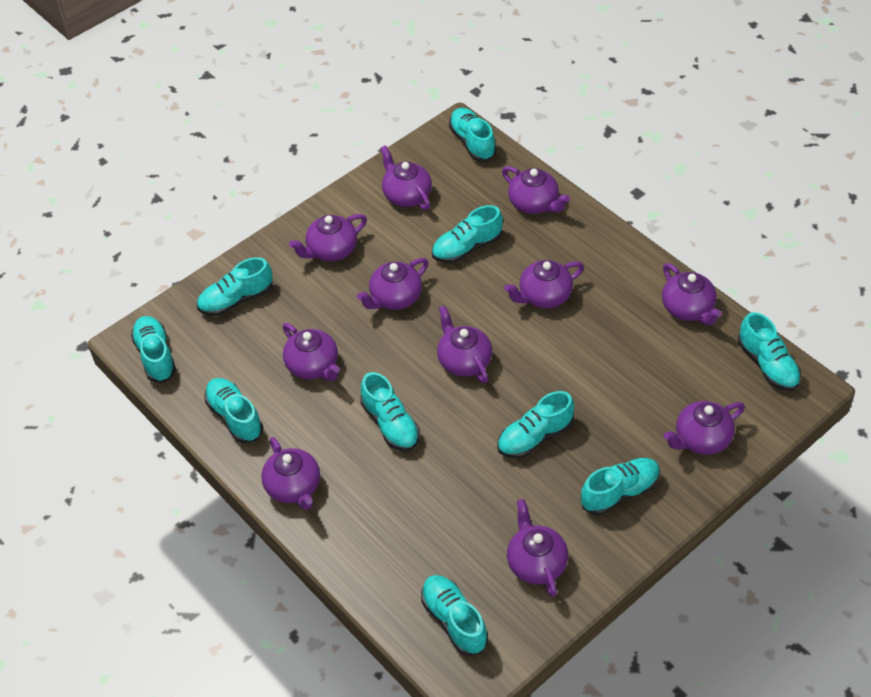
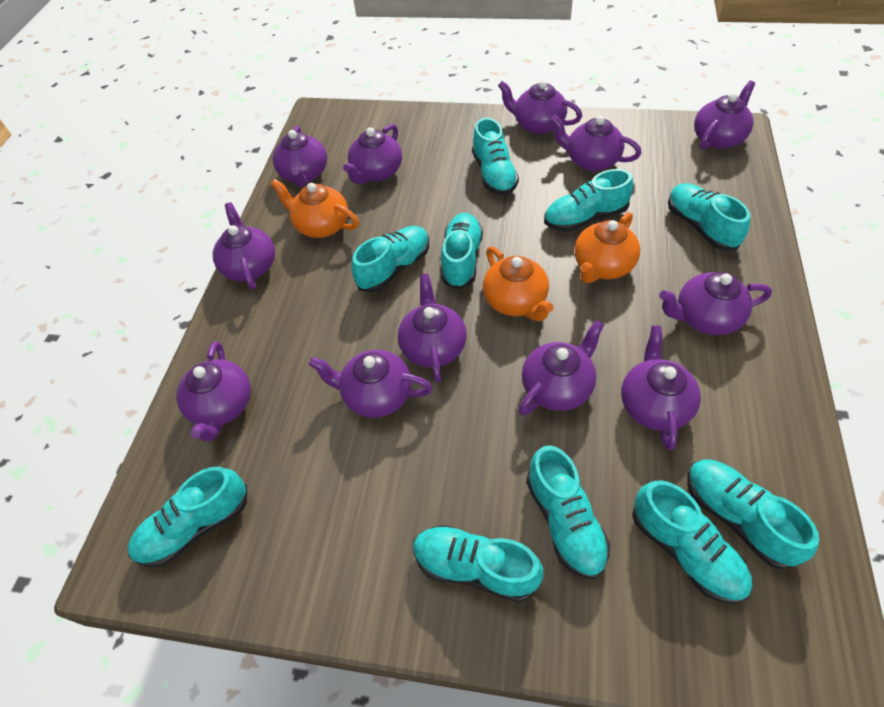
orange teapot: none = 0 -> [271,179,359,238] [483,246,553,321] [575,212,640,283] = 3
purple teapot: [261,437,320,510] [283,323,340,381] [289,214,367,261] [357,258,428,310] [380,145,432,210] [437,305,492,383] [502,166,570,214] [504,260,584,308] [507,499,568,597] [662,263,722,325] [664,401,745,455] = 11 -> [176,341,251,441] [213,202,275,290] [273,125,327,187] [309,350,433,418] [343,124,402,184] [398,274,467,383] [498,80,582,134] [518,320,604,415] [550,115,641,171] [621,326,701,450] [659,272,772,335] [694,81,755,150] = 12

